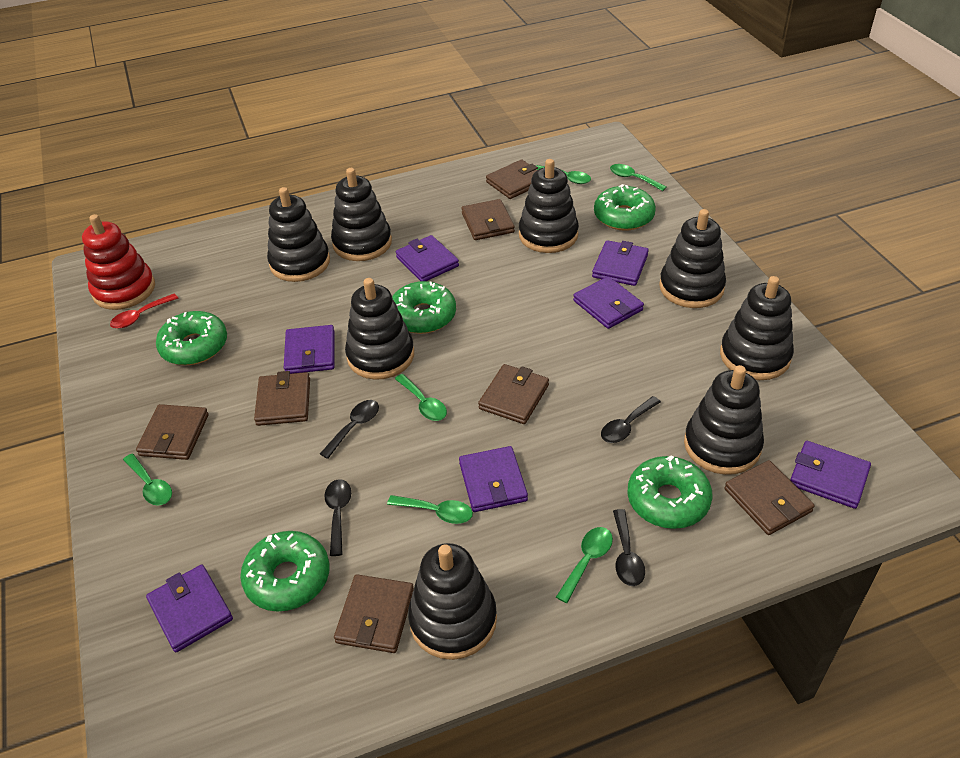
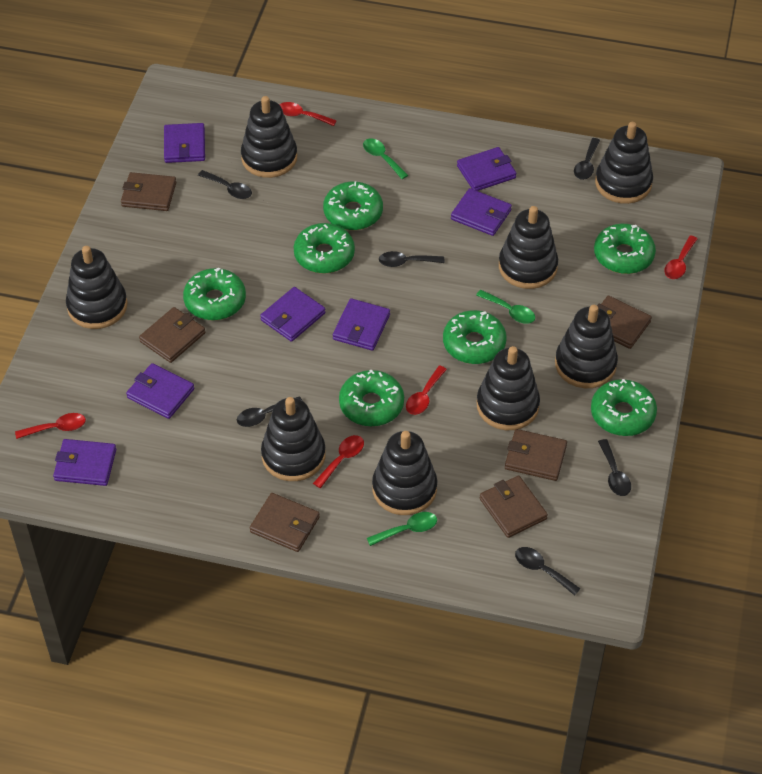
black spoon: [320,400,379,459] [324,479,351,556] [601,396,661,443] [613,509,645,586] = 4 -> [198,170,252,199] [237,396,302,427] [379,251,444,267] [515,547,581,595] [574,138,600,180] [598,439,631,496] = 6
brown wallet: [136,404,209,460] [254,371,310,426] [334,574,414,653] [461,199,515,240] [478,364,549,424] [486,159,538,199] [724,460,815,535] = 7 -> [121,172,176,211] [139,307,205,363] [250,493,320,552] [480,475,548,538] [505,429,567,481] [597,296,652,349] = 6
green donut: [156,311,227,365] [240,531,330,611] [392,281,456,334] [594,184,656,231] [628,456,713,529] = 5 -> [183,268,246,321] [294,223,355,274] [323,182,383,230] [339,370,404,426] [443,310,507,364] [591,379,657,436] [594,224,656,274] = 7
green spoon: [123,454,172,506] [387,495,473,524] [395,374,447,421] [536,165,591,184] [556,527,613,603] [610,164,667,191] = 6 -> [363,139,408,179] [367,512,437,546] [476,290,535,324] = 3
red spoon: [110,294,178,329] = 1 -> [15,413,86,439] [279,102,337,126] [313,435,364,488] [406,365,447,415] [664,235,697,279] = 5
red stacking toy: [82,214,155,310] = 1 -> none = 0

